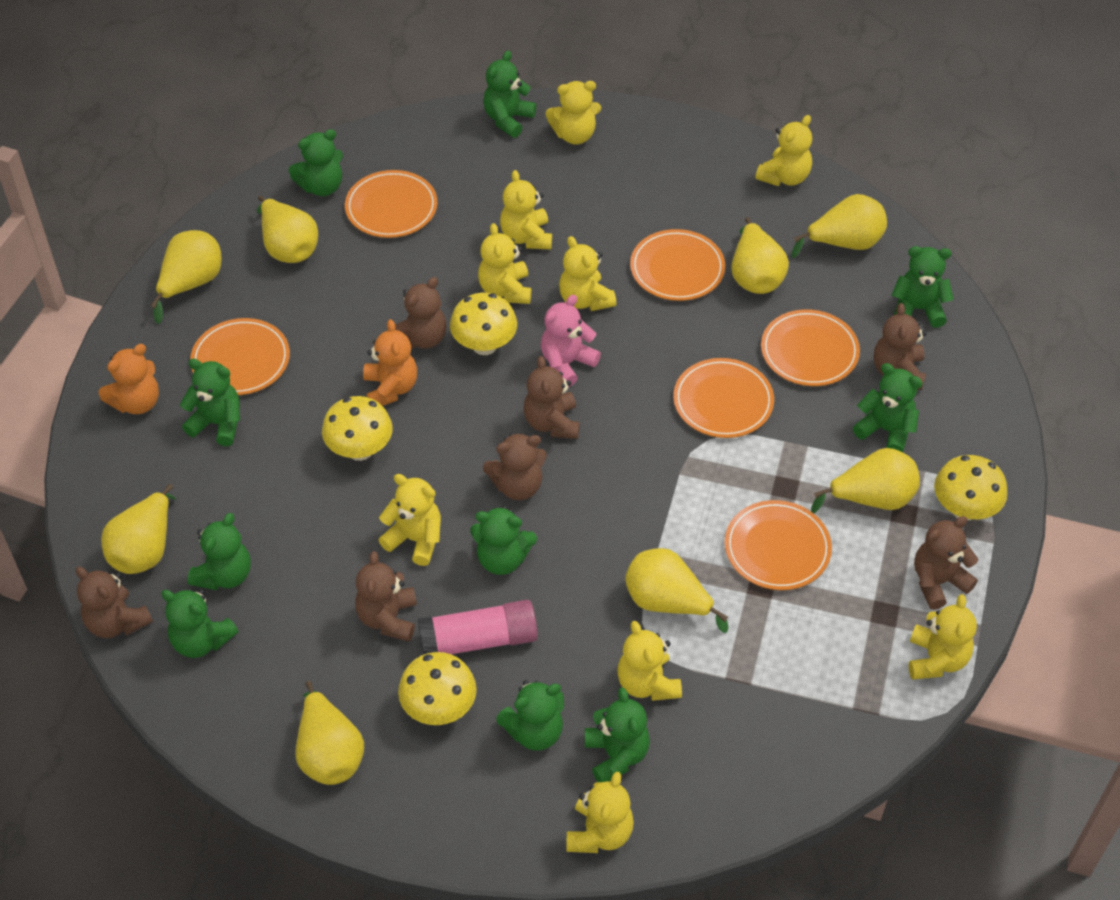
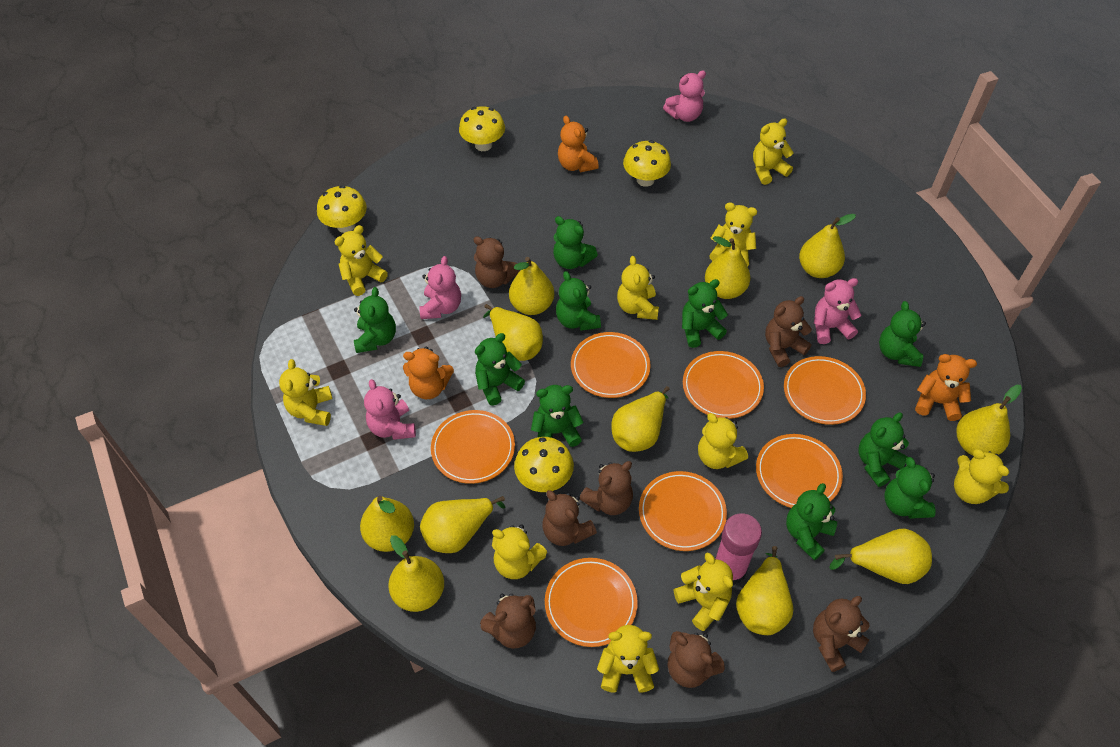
orange plate: [190,318,290,395] [345,170,437,238] [630,229,725,301] [673,358,774,438] [725,500,832,590] [761,309,860,386] = 6 -> [431,410,515,484] [545,558,638,647] [571,332,650,398] [639,471,727,551] [683,351,764,419] [756,434,843,508] [784,356,866,425] = 7
orange teddy bear: [99,344,159,414] [363,319,417,406] = 2 -> [403,347,454,399] [558,116,599,172] [915,354,977,421] = 3
pink teddy bear: [541,295,601,387] = 1 -> [364,379,416,440] [419,256,461,319] [663,70,706,122] [814,278,861,344] = 4
yellow pear: [101,484,176,574] [151,230,222,324] [257,196,318,263] [295,681,364,785] [625,548,728,633] [731,217,789,294] [791,194,887,258] [811,448,920,513] = 8 -> [360,496,414,552] [388,535,444,612] [420,496,506,553] [483,304,543,361] [509,257,554,315] [611,386,670,452] [705,236,750,299] [736,546,793,635] [799,214,856,278] [829,529,932,584] [956,385,1022,455] = 11
yellow teddy bear: [379,474,441,566] [478,223,531,304] [500,170,552,250] [546,81,601,145] [559,236,616,311] [566,772,634,853] [617,621,682,701] [755,115,812,186] [909,594,977,680] = 9 -> [279,359,332,426] [335,225,388,296] [492,525,547,579] [597,625,659,693] [617,256,659,320] [674,553,733,631] [698,413,748,469] [709,202,757,267] [753,118,794,185] [954,449,1010,504] = 10

